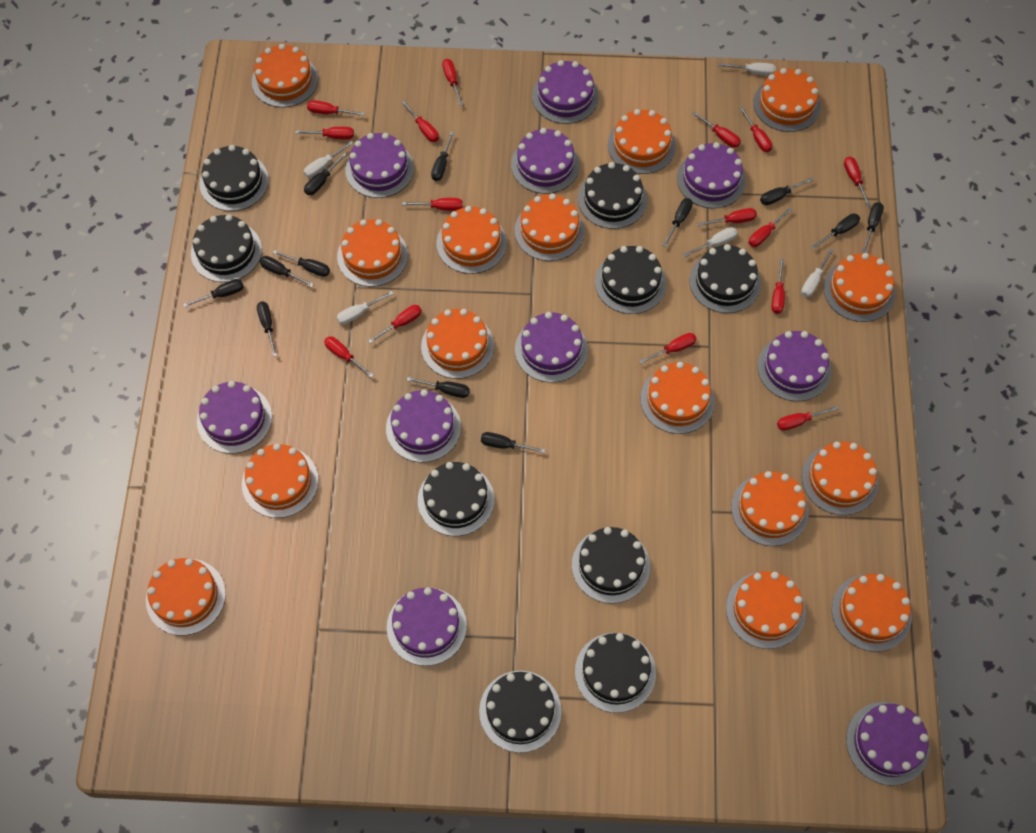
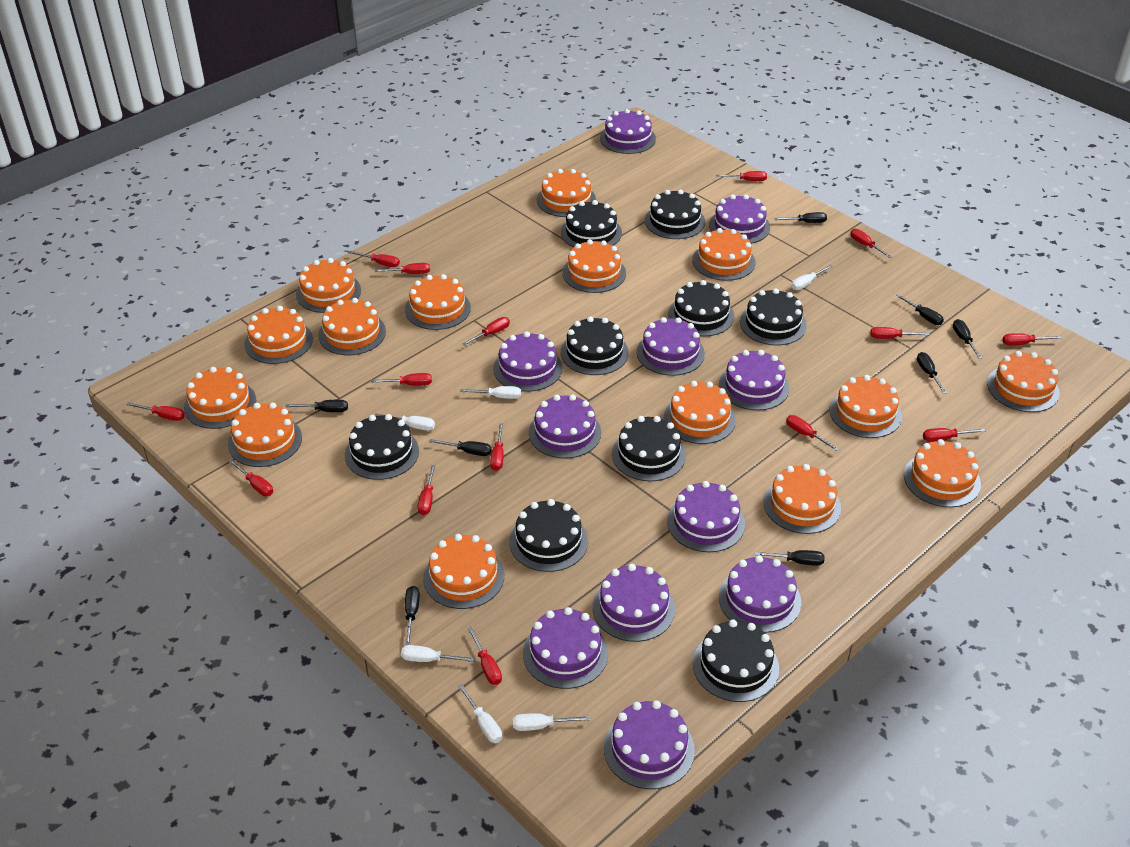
black screwdriver: [183,279,244,307] [257,302,277,357] [259,256,314,287] [273,250,330,277] [304,153,347,195] [407,377,470,398] [431,132,454,181] [481,432,545,453] [663,198,693,247] [760,177,814,205] [811,213,860,249] [862,202,884,253] = 12 -> [286,400,348,412] [405,586,420,646] [429,439,492,456] [754,550,825,566] [774,212,827,223] [896,294,944,325] [917,352,947,394] [953,319,982,359] = 8
purple cake: [197,381,272,454] [345,133,414,198] [386,389,461,463] [387,587,467,666] [511,128,580,194] [515,312,588,383] [532,60,599,124] [677,142,746,209] [758,331,832,401] [846,702,930,786] = 10 -> [493,331,562,392] [523,607,608,689] [529,394,601,459] [593,564,675,642] [600,109,656,154] [604,700,695,789] [636,317,705,376] [667,481,745,552] [709,194,770,244] [719,350,789,411] [719,555,801,633] = 11
white screwdriver: [304,141,353,178] [336,291,393,325] [683,227,738,257] [718,63,776,76] [801,249,834,297] = 5 -> [375,413,435,431] [401,645,475,662] [458,684,502,743] [460,386,521,399] [513,713,590,731] [791,265,833,290] = 6

